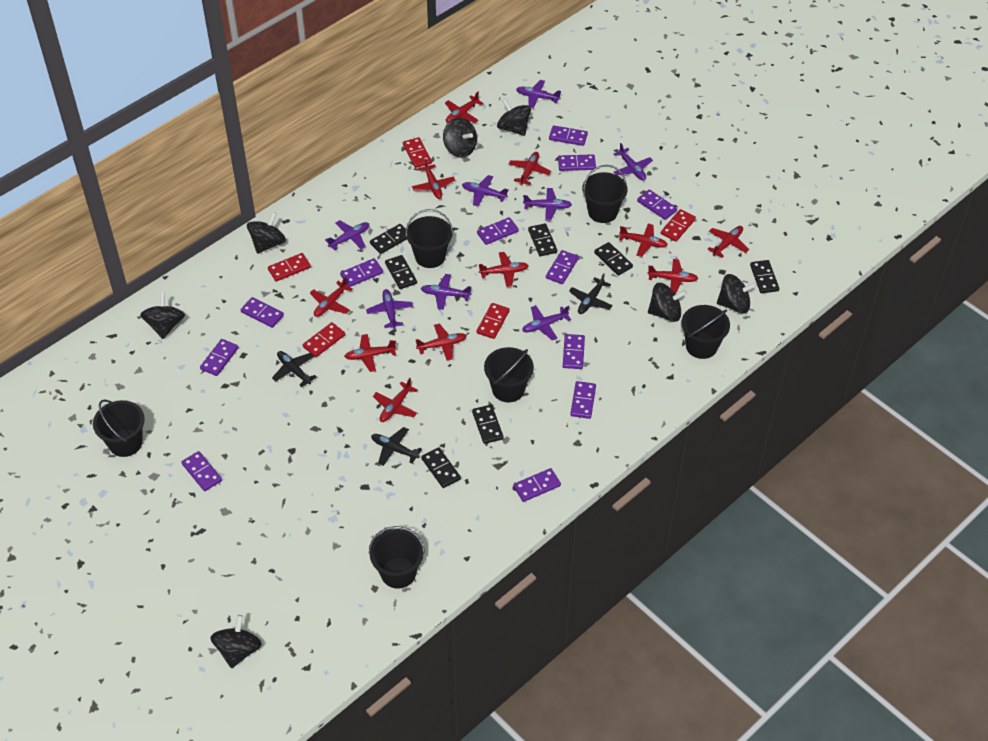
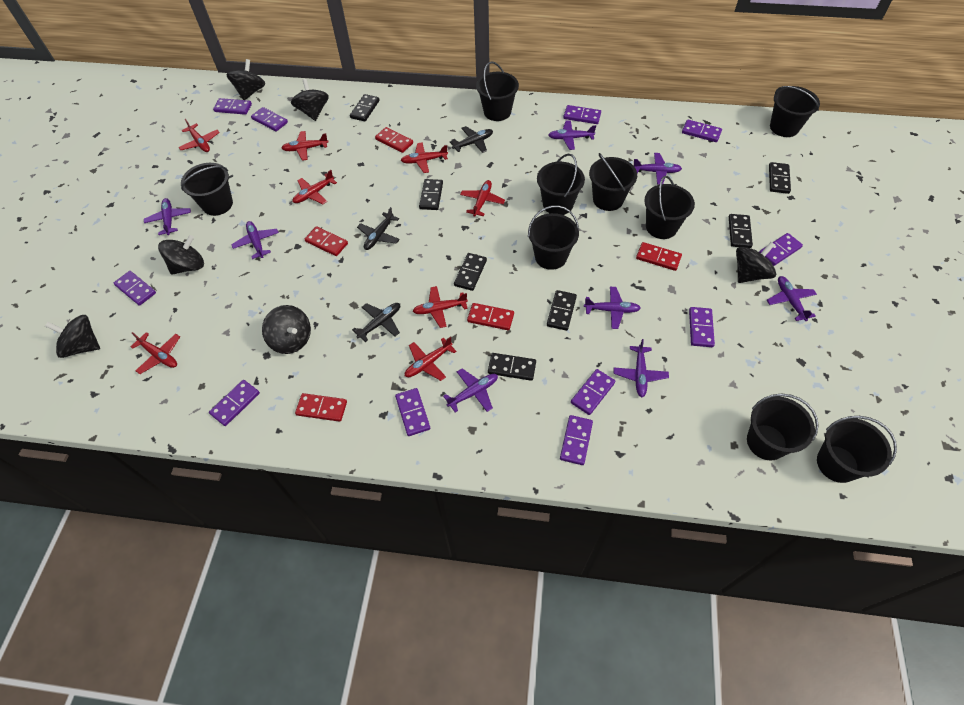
black bucket: [93,400,145,457] [369,526,425,589] [405,209,453,268] [484,347,534,402] [582,165,628,223] [681,305,730,359] = 6 -> [181,163,233,216] [476,61,519,121] [528,205,579,270] [537,154,585,215] [589,153,637,211] [644,176,695,239] [747,394,819,460] [770,86,820,137] [817,416,897,483] = 9
black spinning top: [140,293,185,339] [210,615,262,668] [247,212,286,254] [443,117,477,158] [497,98,531,136] [648,283,687,322] [717,274,757,313] = 7 -> [45,315,100,358] [158,235,204,275] [226,59,265,100] [262,305,311,354] [291,79,329,121] [736,242,776,283] = 6
purple domino: [181,451,222,491] [200,339,238,376] [241,297,284,328] [340,258,383,287] [477,217,519,245] [513,468,561,502] [546,250,579,284] [549,125,588,146] [558,154,596,171] [563,334,585,369] [570,381,596,419] [637,189,677,220] = 12 -> [114,271,156,306] [209,380,260,426] [213,98,252,115] [251,107,288,132] [395,388,430,436] [560,415,593,465] [563,105,601,124] [571,369,615,415] [682,120,722,142] [689,307,715,347] [759,233,803,266] = 11
red plane: [310,277,352,317] [344,334,397,372] [373,378,418,422] [412,159,455,199] [416,324,467,361] [445,92,483,123] [479,252,529,287] [509,152,551,185] [619,224,668,257] [647,259,698,294] [708,226,749,258] = 11 -> [130,332,180,374] [179,119,220,152] [282,131,329,161] [293,170,337,204] [401,142,448,173] [405,337,457,381] [413,286,468,328] [460,180,505,217] = 8

